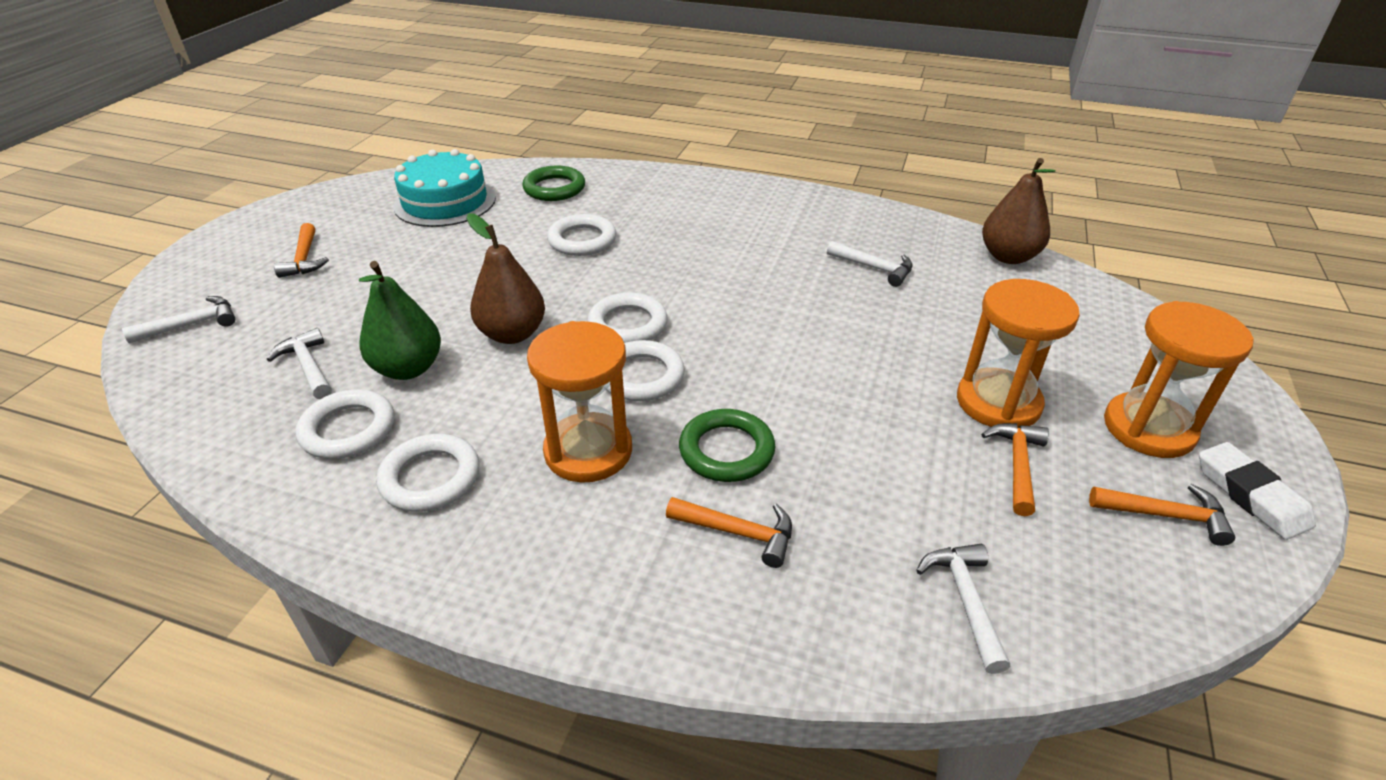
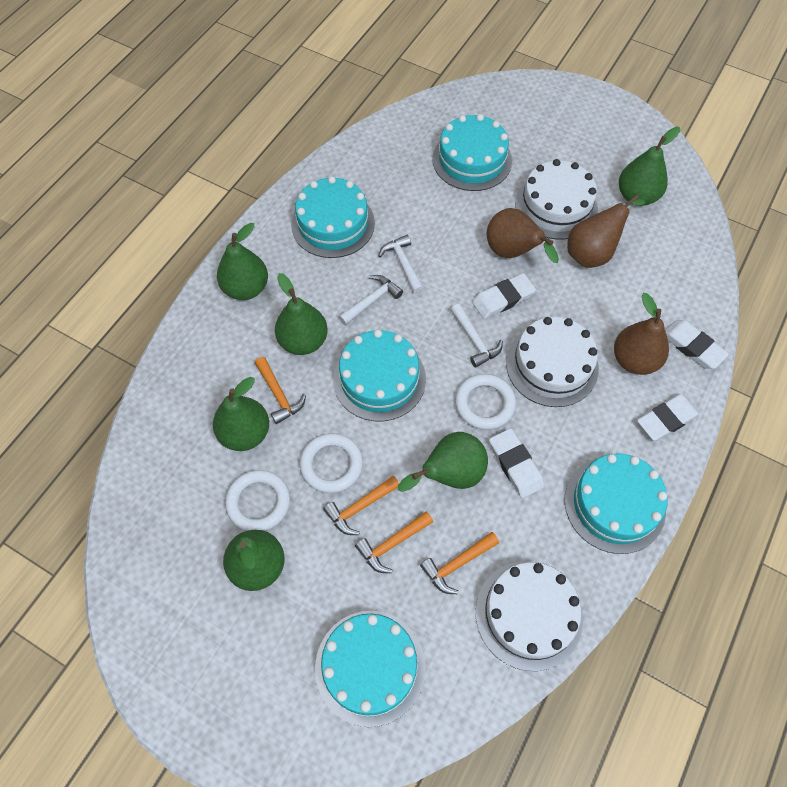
brown pear: [466,213,545,344] [982,158,1056,264] = 2 -> [487,208,559,263] [567,194,646,268] [614,293,669,375] = 3
green pear: [359,261,441,380] = 1 -> [213,377,269,451] [217,223,268,300] [223,530,285,591] [275,273,328,355] [398,432,488,492] [619,127,680,206] = 6
green ring: [522,165,585,201] [679,409,775,482] = 2 -> none = 0
orange hourglass: [527,321,632,483] [957,279,1080,428] [1104,301,1254,458] = 3 -> none = 0
turquoise cake: [393,149,496,227] = 1 -> [291,176,375,258] [315,611,425,727] [333,329,426,421] [432,114,512,191] [564,453,667,554] = 5
white cake: none = 0 -> [476,561,583,671] [506,317,599,407] [515,159,598,240] = 3
white eraser: [1199,442,1316,540] = 1 -> [472,273,536,319] [489,428,544,498] [637,394,700,441] [665,320,729,369] = 4
white hammer: [122,296,235,343] [267,328,332,399] [827,241,913,287] [916,544,1010,674] = 4 -> [339,275,403,325] [379,235,424,294] [450,304,503,368] = 3
white ring: [296,389,394,459] [376,434,480,512] [547,214,616,256] [587,292,668,343] [606,340,685,401] = 5 -> [225,470,290,531] [300,433,363,493] [455,374,516,430] = 3

